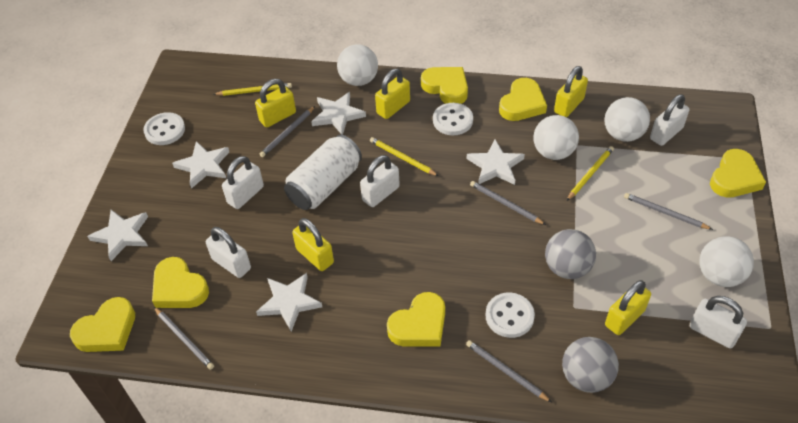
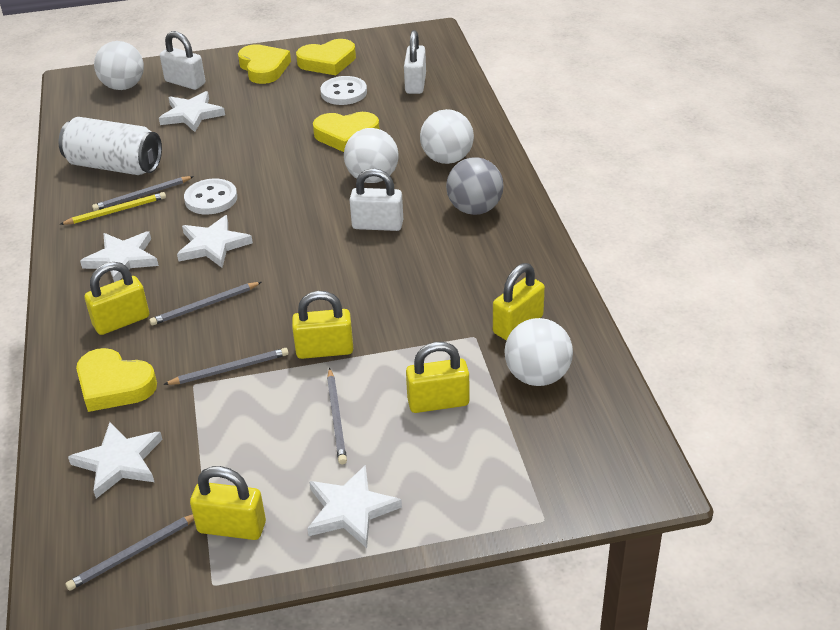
grey ball: [545,229,596,279] [562,337,619,393] = 2 -> [446,157,504,215] = 1
white button: [143,112,185,145] [433,103,473,135] [485,293,535,338] = 3 -> [184,179,237,214] [320,76,367,105] = 2
white padlock: [206,227,251,278] [222,156,264,209] [360,155,400,207] [650,94,689,146] [690,296,747,349] = 5 -> [160,31,205,90] [350,168,403,231] [404,30,426,94] = 3
yellow heart: [70,297,135,352] [152,257,209,308] [387,292,445,346] [421,67,468,104] [499,78,547,121] [710,149,766,197] = 6 -> [76,348,157,412] [238,44,291,84] [296,39,356,75] [313,112,380,152] = 4
yellow pencil: [213,83,292,96] [370,137,439,176] [567,146,614,201] = 3 -> [59,192,166,225] = 1

